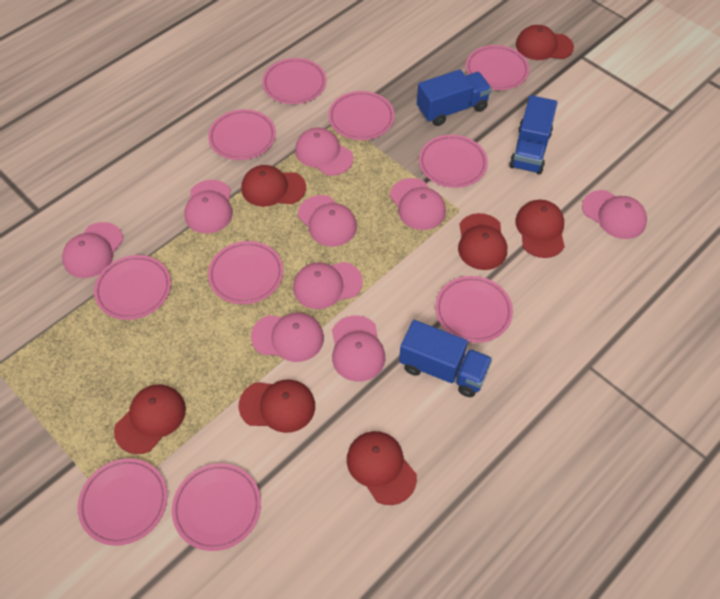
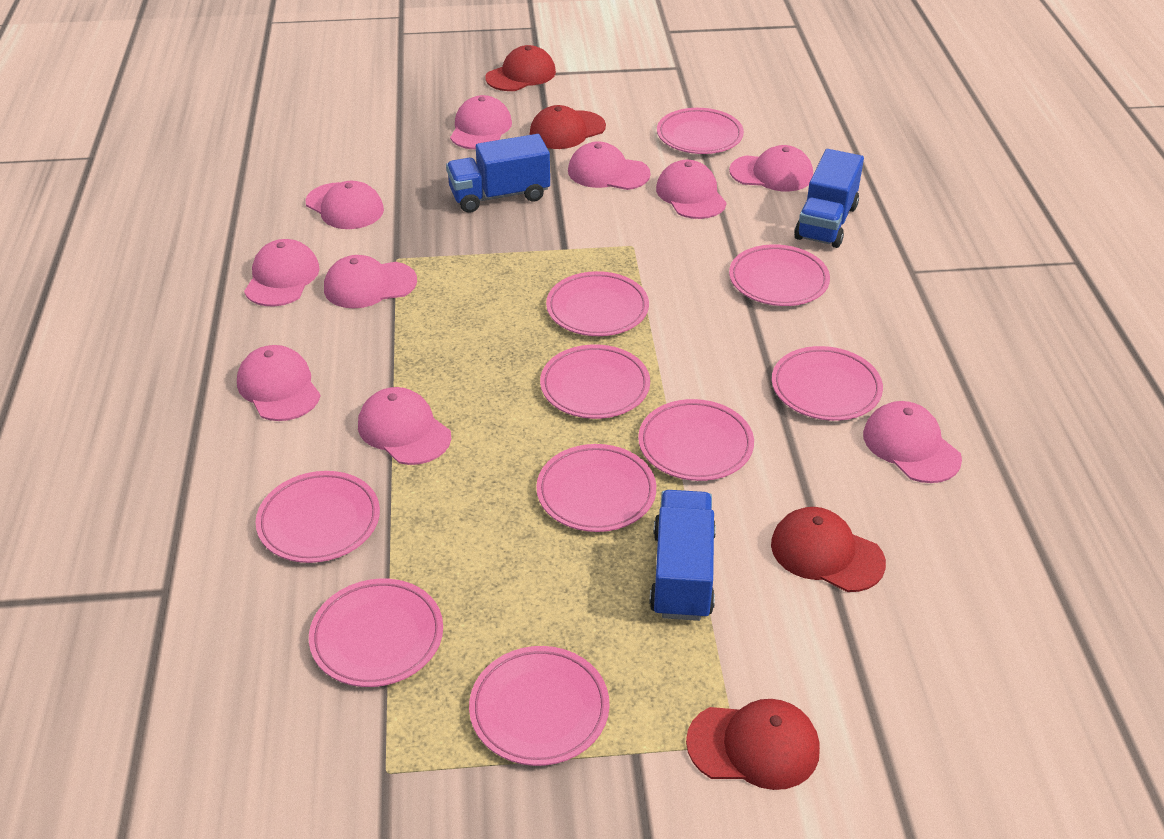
pink cap: [62,222,123,278] [184,180,233,234] [251,313,324,362] [293,262,363,309] [295,128,354,176] [298,195,357,247] [332,316,385,381] [390,178,446,230] [582,190,647,239] = 9 -> [237,345,320,421] [244,239,320,306] [306,181,384,229] [324,255,417,309] [358,387,451,465] [450,95,512,149] [568,141,651,190] [656,160,727,219] [729,145,813,191] [863,401,962,483] = 10
red cap: [114,385,186,454] [239,379,315,433] [241,165,306,207] [347,431,417,505] [458,213,507,270] [515,200,565,258] [516,25,574,60] = 7 -> [485,45,556,91] [530,105,606,149] [686,699,820,790] [771,507,886,592] = 4

